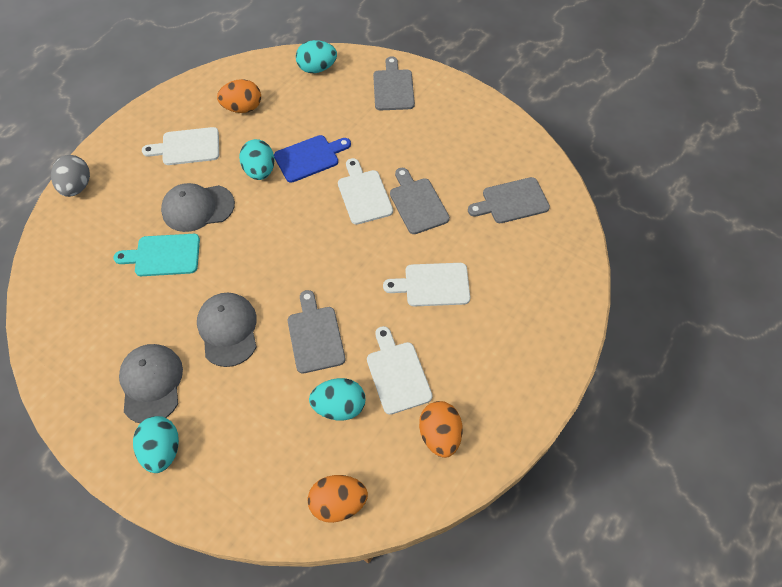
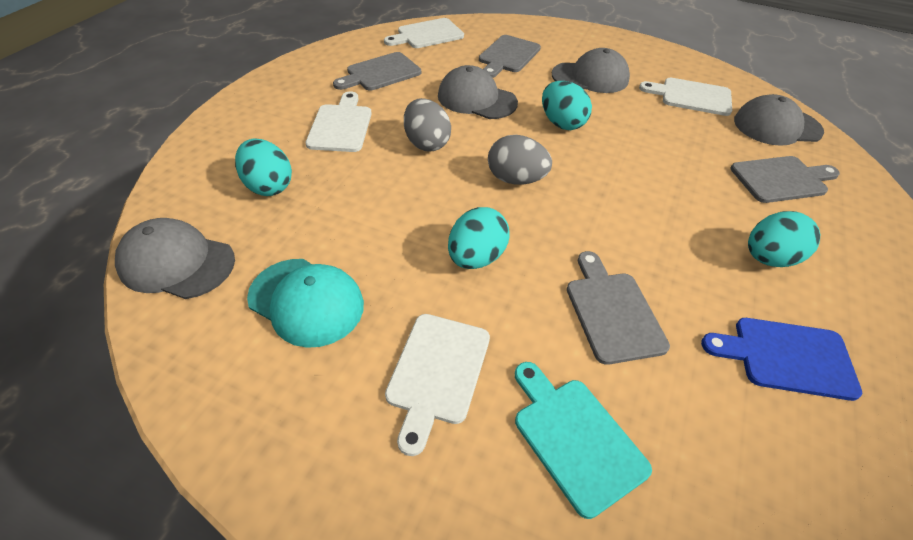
grey cap: [119,344,183,423] [161,183,235,232] [197,293,257,367] = 3 -> [115,218,235,299] [438,65,518,119] [552,48,630,93] [734,94,824,146] = 4
grey egg: [51,155,90,197] = 1 -> [404,98,451,152] [488,135,552,185] = 2
orange egg: [217,79,261,113] [308,475,368,523] [419,401,463,458] = 3 -> none = 0
turquoise cap: none = 0 -> [247,259,364,348] = 1

